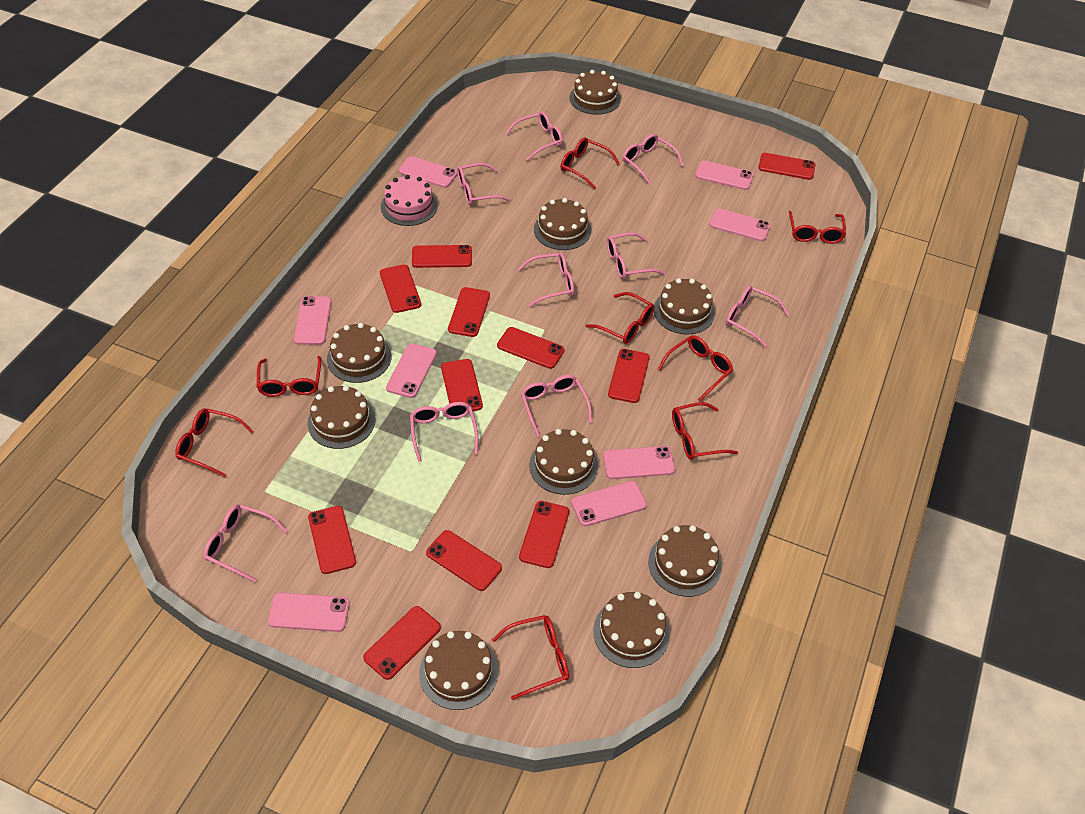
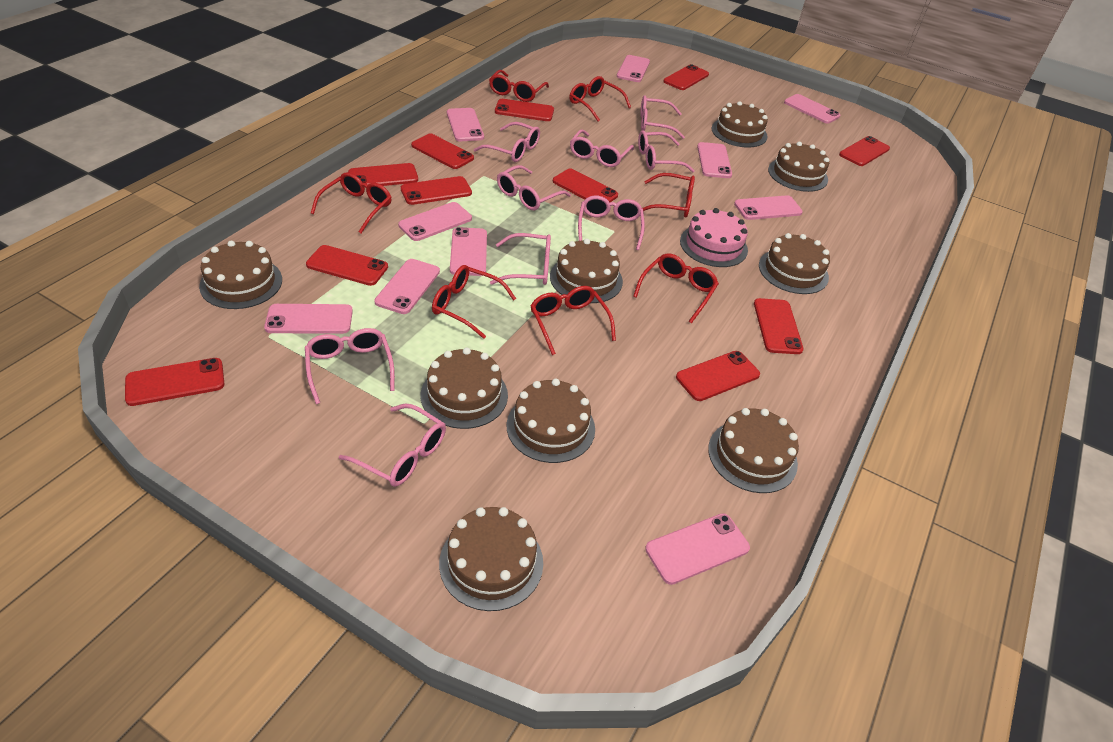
pink phone: [268,592,350,632] [294,296,331,345] [386,343,437,398] [399,156,458,188] [571,481,647,526] [603,446,675,479] [695,161,754,190] [709,209,771,242] = 8 -> [264,304,353,334] [374,259,440,314] [398,202,472,241] [447,108,484,141] [450,227,487,276] [617,55,650,82] [645,513,750,585] [697,142,732,178] [734,195,803,220] [784,94,840,124] = 10
red glasses: [175,408,254,477] [257,356,321,397] [492,615,569,700] [560,137,620,189] [586,292,655,344] [658,335,733,402] [672,402,738,460] [789,211,846,244] = 8 -> [311,172,392,233] [432,265,516,339] [489,70,549,102] [530,286,616,355] [569,76,631,122] [633,254,719,323] [643,173,695,218] = 7

